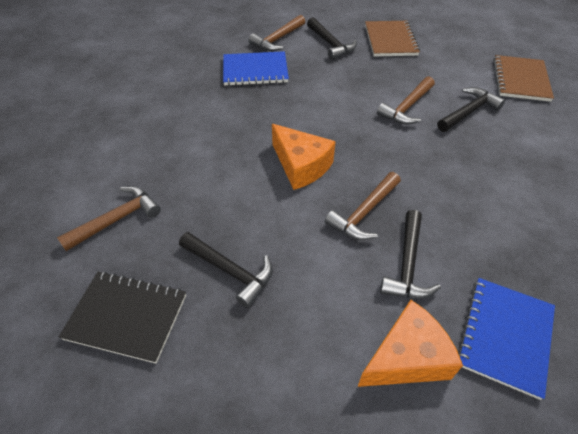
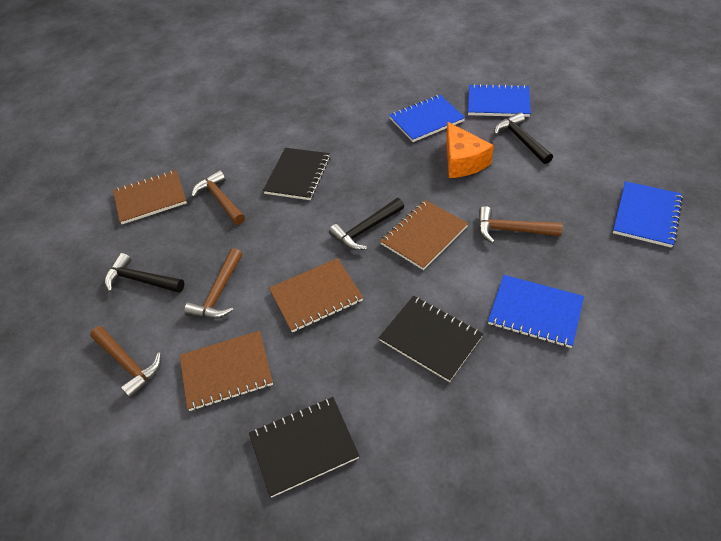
black hammer: [179,232,273,308] [307,17,357,60] [380,210,441,298] [437,87,505,132] = 4 -> [105,253,184,293] [329,198,404,250] [494,112,553,164] = 3
black notebook: [59,271,186,364] = 1 -> [249,397,359,498] [263,148,330,200] [379,296,483,382] = 3
blue notebook: [223,51,289,86] [459,278,555,400] = 2 -> [389,95,465,142] [468,84,531,117] [488,275,584,348] [613,181,683,248] = 4
brown notebook: [365,21,420,56] [493,55,554,102] = 2 -> [113,170,187,224] [180,331,273,411] [269,258,363,333] [380,200,468,270] = 4
orange cheese: [272,124,336,190] [357,300,463,387] = 2 -> [446,122,494,178] = 1

